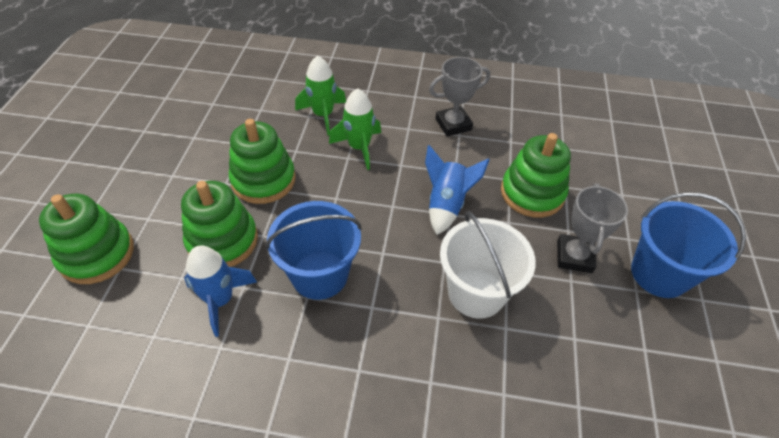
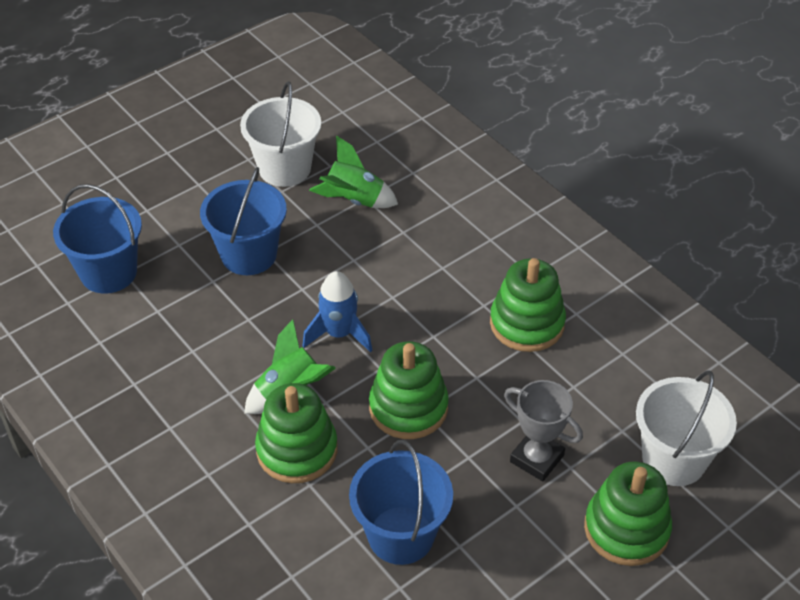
blue bucket: [266,201,362,300] [631,192,746,298] = 2 -> [53,184,142,294] [200,167,287,275] [349,440,453,565] = 3
blue rocket: [184,245,257,337] [425,145,489,235] = 2 -> [303,271,372,352] = 1
grey trophy: [429,57,490,136] [557,183,628,273] = 2 -> [504,380,583,481] = 1
white bucket: [440,211,536,318] = 1 -> [240,81,321,187] [636,370,737,486] = 2

